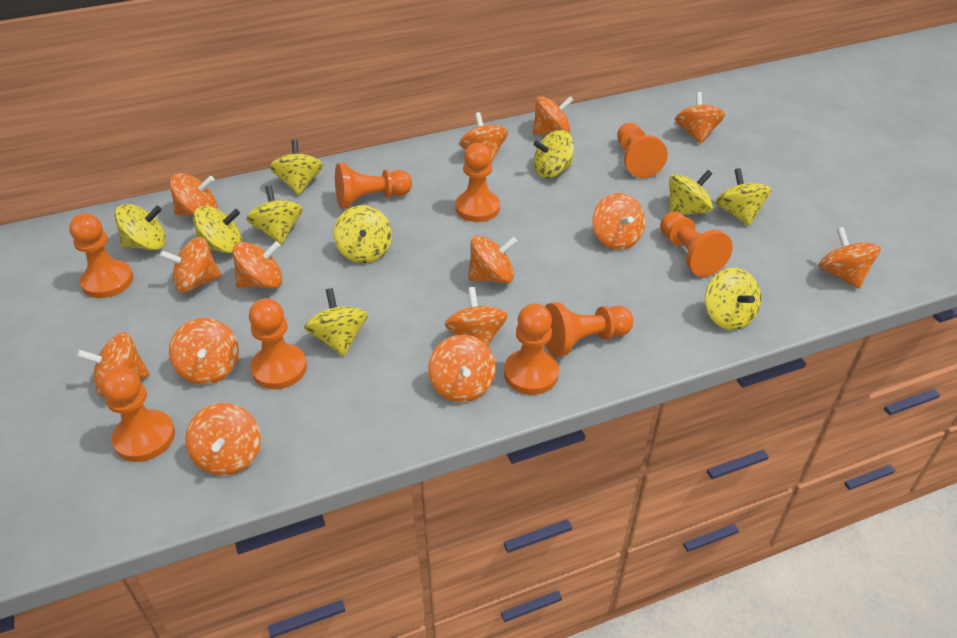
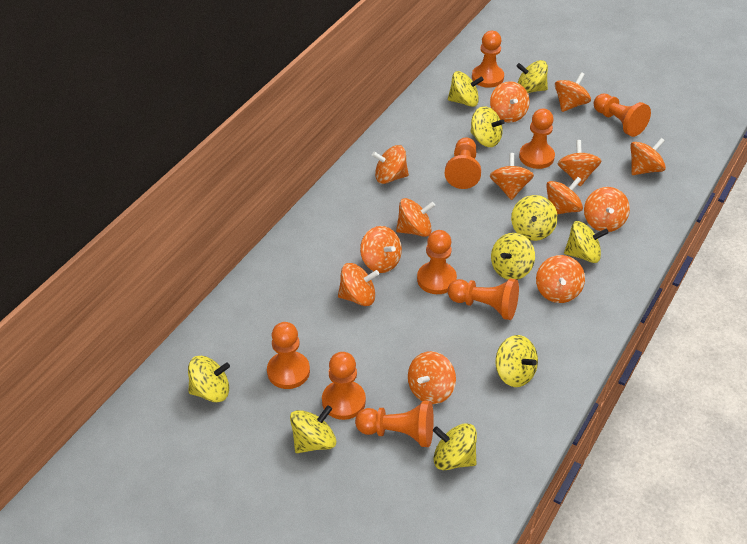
orange spinning top: [76,332,150,397] [160,237,221,293] [169,318,239,384] [170,173,217,216] [185,403,261,476] [232,241,283,288] [428,335,496,402] [444,287,508,346] [459,112,508,164] [468,235,518,283] [533,96,574,134] [592,193,645,250] [675,92,725,144] [819,227,881,289] = 14 -> [338,263,379,306] [360,226,402,273] [372,145,409,184] [396,198,435,237] [408,351,456,404] [490,81,529,123] [490,153,534,200] [536,255,585,303] [546,177,583,215] [555,72,591,112] [557,140,601,186] [584,187,630,232] [630,138,666,175] = 13

